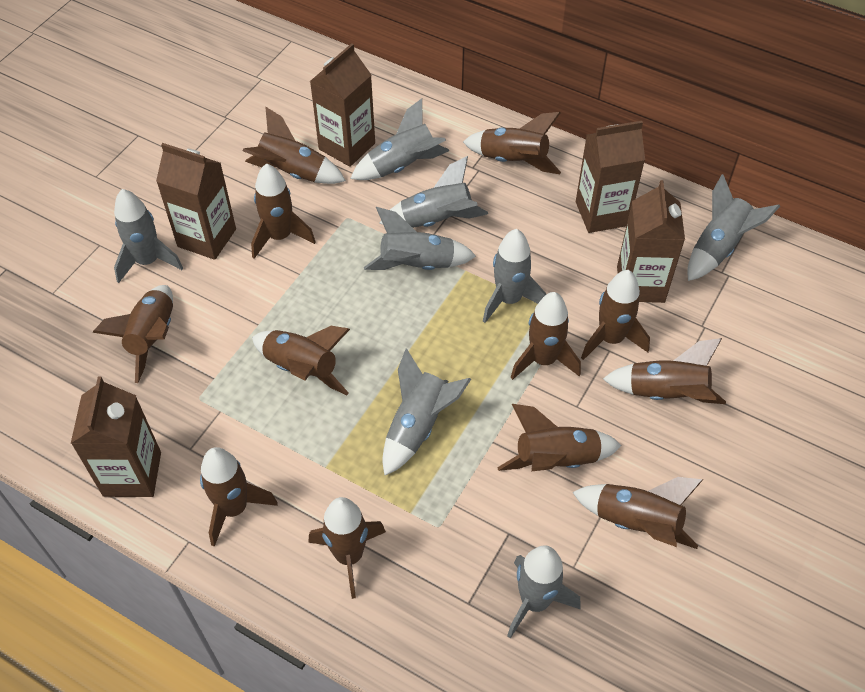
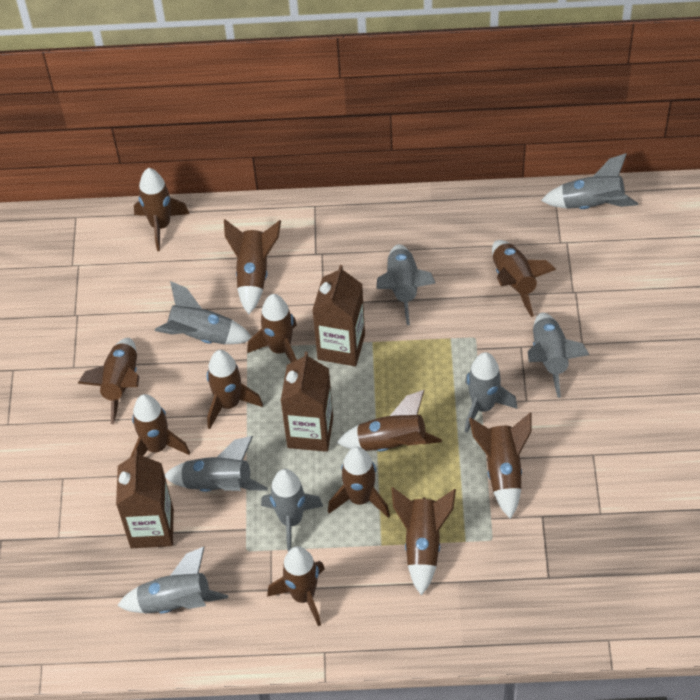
brown carton: [71,376,161,497] [156,143,236,260] [310,43,375,167] [576,121,645,233] [617,180,685,303] = 5 -> [116,450,174,548] [281,352,333,452] [312,265,365,366] = 3

